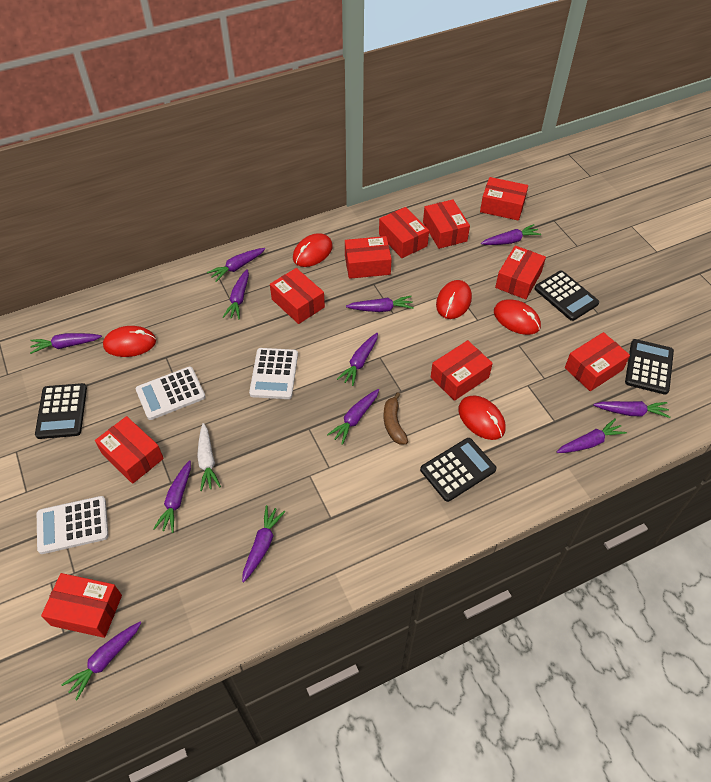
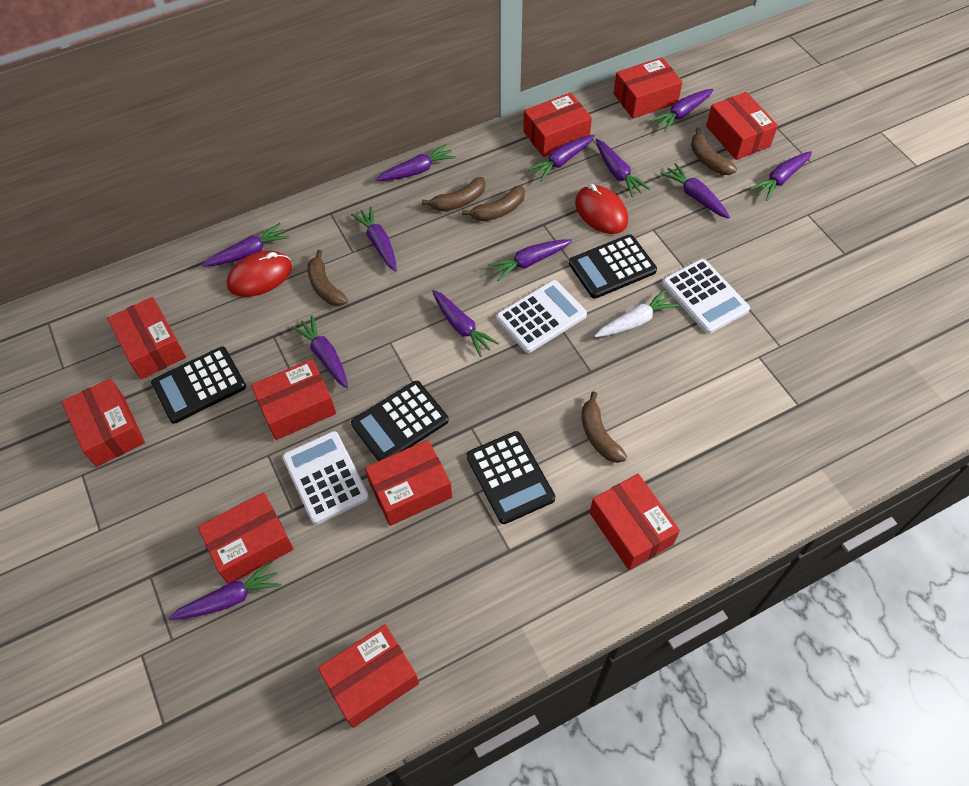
brown banana: [384,392,408,444] = 1 -> [308,250,348,306] [422,177,486,211] [462,185,525,221] [582,391,627,463] [691,128,737,175] = 5
red mouse: [103,326,156,357] [293,233,333,267] [436,280,472,319] [459,395,506,440] [494,299,541,335] = 5 -> [227,251,292,297] [575,184,628,234] = 2

